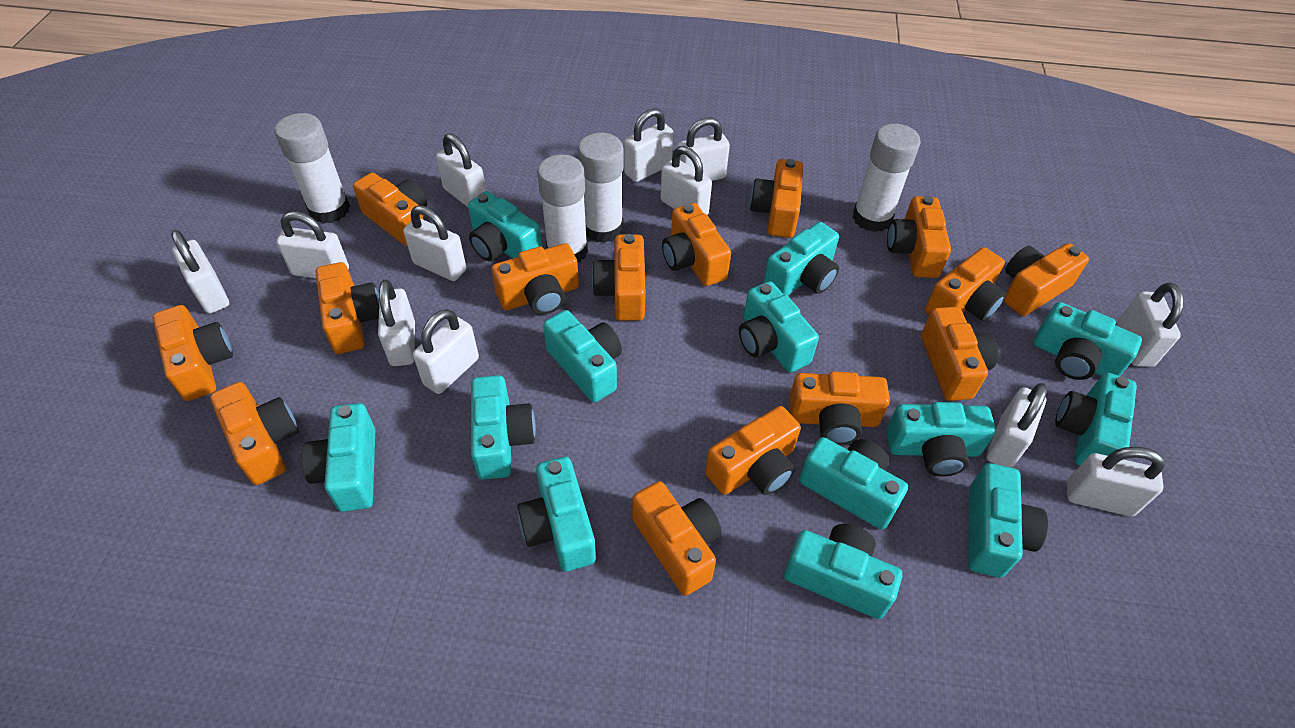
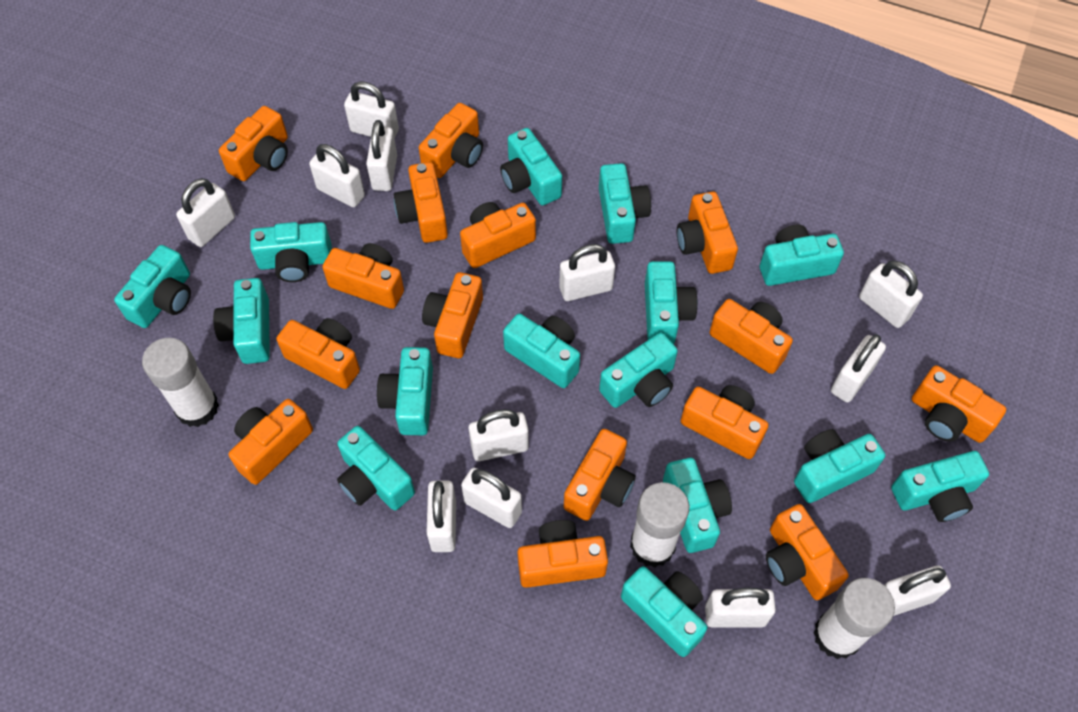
turquoise camera: [301,403,375,512] [468,191,542,261] [471,375,536,480] [517,457,596,572] [543,310,622,402] [739,281,819,372] [763,222,839,296] [784,524,902,619] [799,437,908,530] [886,402,996,477] [968,463,1048,577] [1033,302,1142,380] [1055,373,1137,466] = 13 -> [114,245,191,328] [213,278,270,364] [250,222,332,282] [337,426,415,510] [377,347,433,435] [500,128,562,205] [503,314,580,388] [599,163,651,244] [599,333,678,408] [621,566,707,657] [645,261,698,344] [663,458,732,553] [760,224,844,286] [794,429,885,503] [891,451,989,522] = 15
white glue stick: [275,113,350,224] [537,154,588,263] [578,132,623,243] [852,123,920,232] = 4 -> [142,338,219,427] [630,482,689,567] [813,578,895,659] = 3

